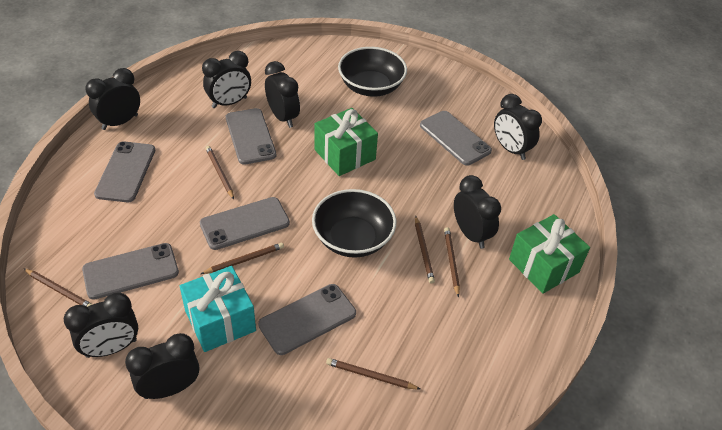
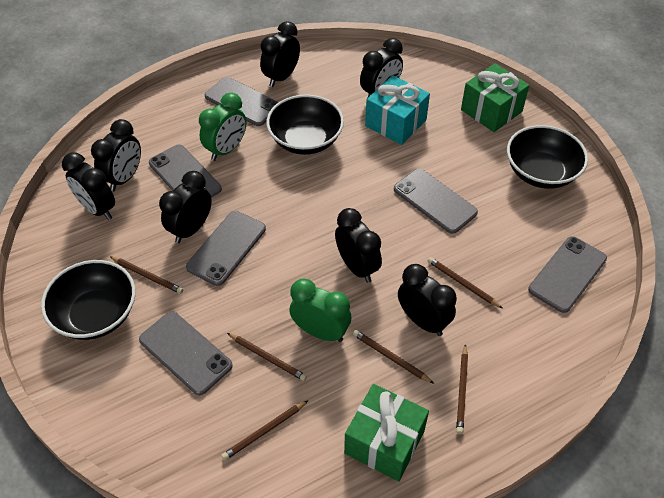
black bowl: [312,189,397,258] [338,47,407,97] = 2 -> [41,260,136,340] [266,95,344,155] [507,125,588,189] = 3
green clock: none = 0 -> [199,93,247,161] [289,278,351,342] = 2

